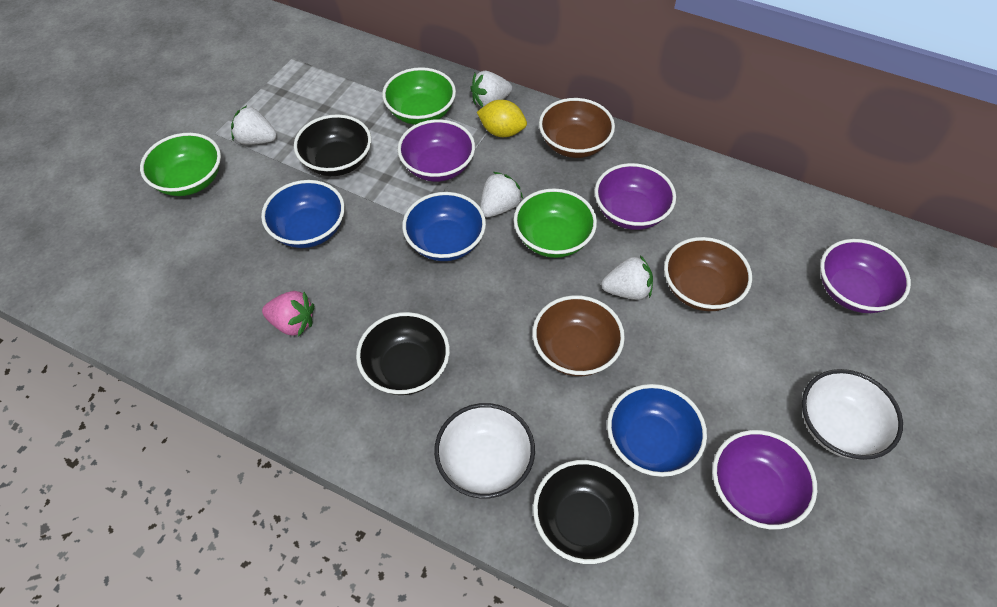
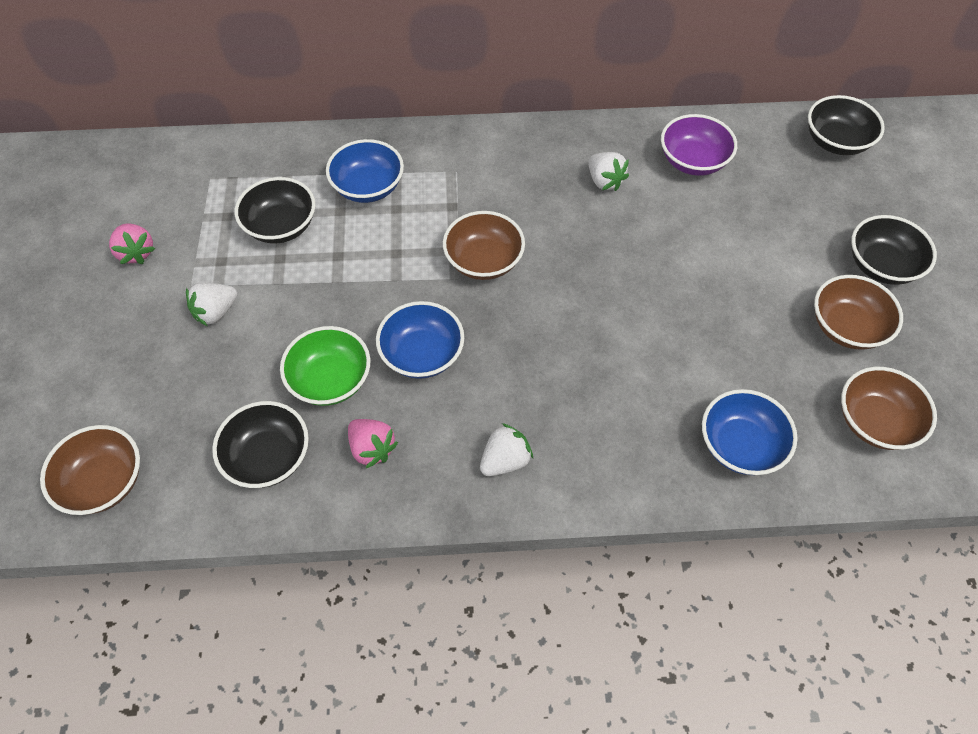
black bowl: [294,114,371,176] [356,312,450,395] [533,460,639,564] = 3 -> [212,401,309,488] [235,177,315,244] [808,95,885,155] [851,215,937,285] = 4
brown bowl: [533,295,625,376] [539,98,615,158] [664,237,752,311] = 3 -> [40,425,140,515] [443,211,525,280] [814,275,903,350] [841,367,937,450] = 4
green bowl: [140,133,221,196] [382,67,456,125] [514,188,597,258] = 3 -> [280,326,370,406] = 1
pink strawberry: [262,291,314,337] = 1 -> [109,224,155,264] [348,419,398,468] = 2
purple bowl: [398,119,475,182] [595,163,676,230] [712,430,817,529] [820,239,911,313] = 4 -> [661,114,737,176] = 1
white bowl: [434,403,535,498] [802,369,903,460] = 2 -> none = 0
white strawberry: [231,106,277,145] [470,71,512,107] [480,172,523,217] [601,255,653,300] = 4 -> [186,283,237,326] [480,423,533,476] [588,152,629,191] = 3
yellow lemon: [477,100,527,137] = 1 -> none = 0

